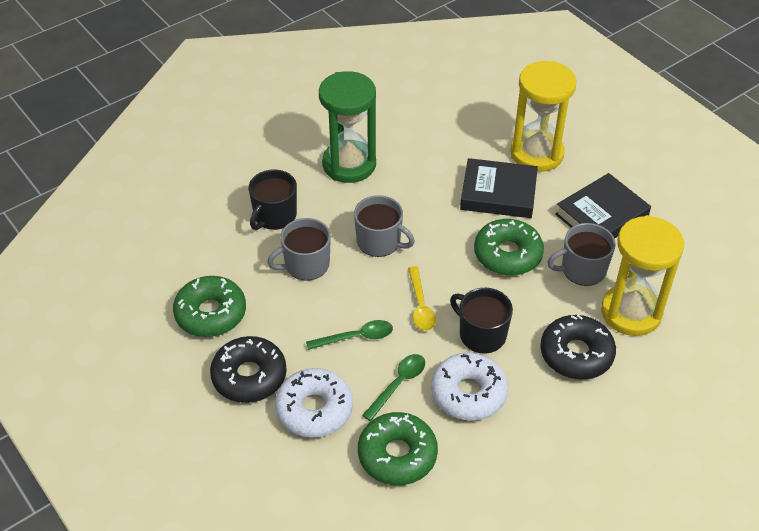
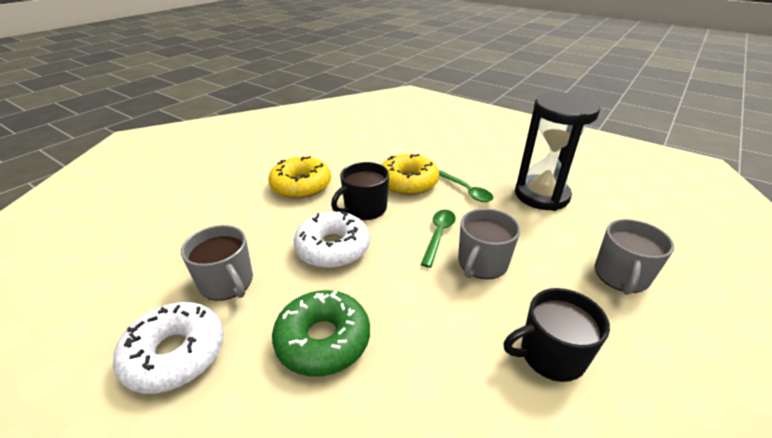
black book: [460,158,538,218] [555,173,651,239] = 2 -> none = 0
black donut: [210,336,287,403] [540,315,616,379] = 2 -> none = 0
black hourglass: none = 0 -> [515,92,600,211] = 1
green donut: [173,276,246,337] [358,412,438,485] [474,219,544,276] = 3 -> [272,290,370,377] = 1
green hourglass: [319,71,376,183] = 1 -> none = 0
yellow donut: none = 0 -> [268,156,331,199] [381,154,439,195] = 2
yellow hourglass: [510,61,577,172] [601,215,684,336] = 2 -> none = 0
yellow spoon: [408,266,436,331] = 1 -> none = 0

